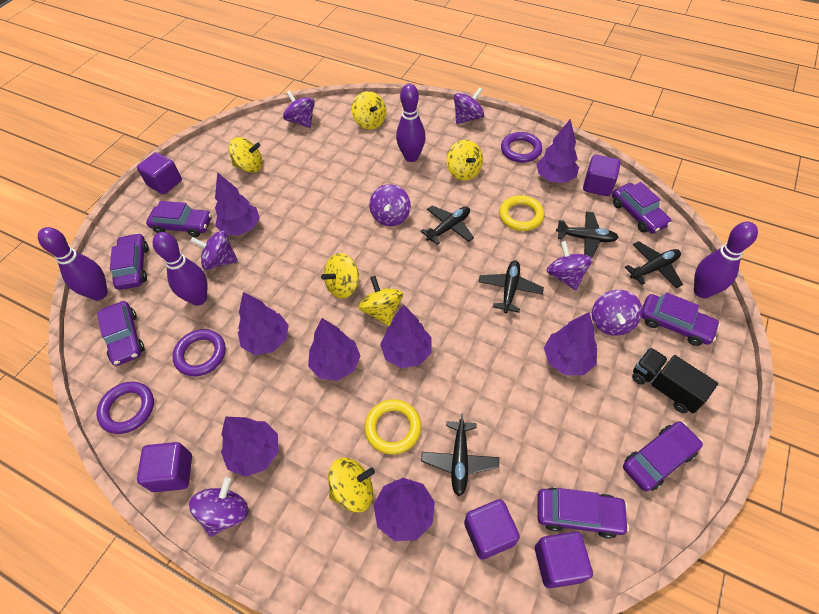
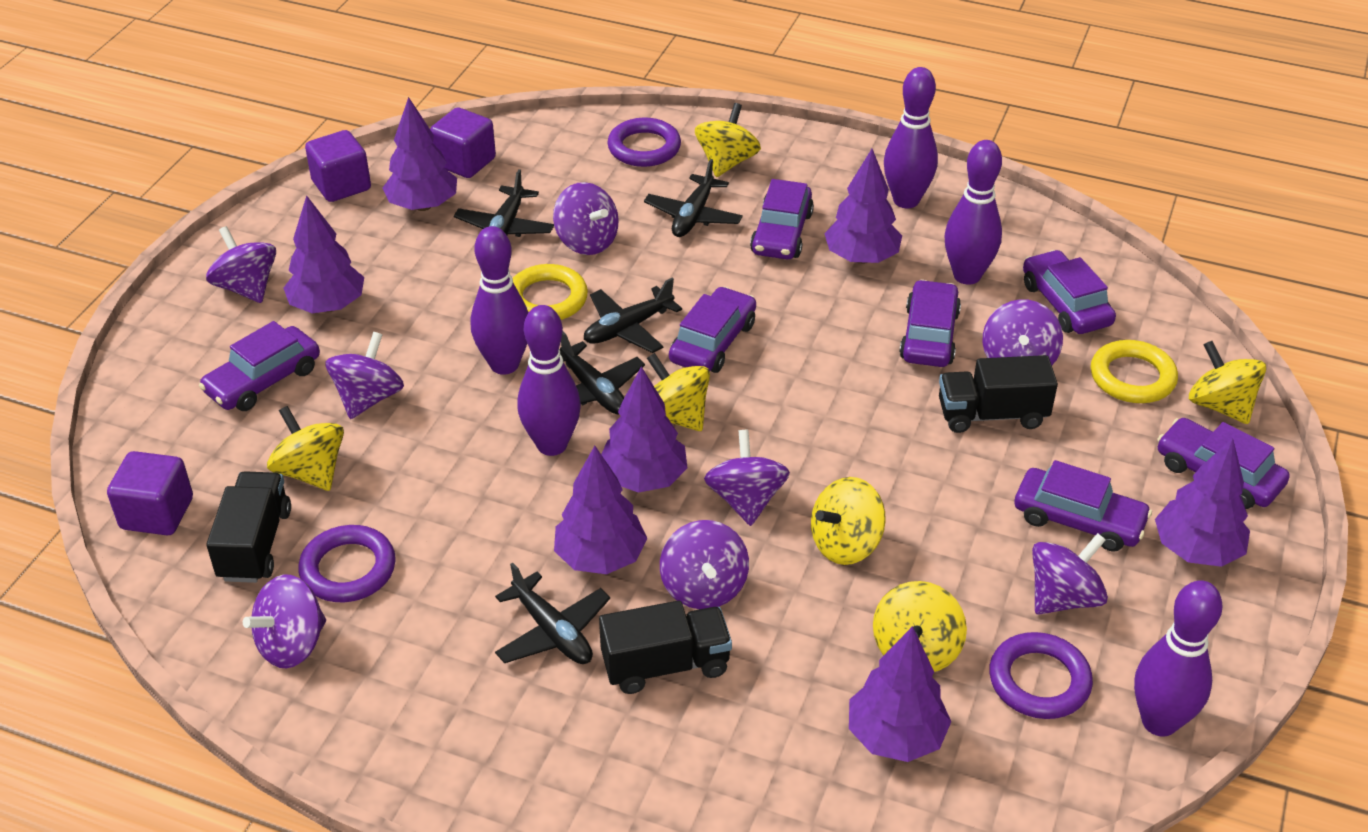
black truck: [632,348,718,413] = 1 -> [206,471,291,583] [599,600,732,694] [939,355,1058,433] = 3
purple bowling pin: [38,227,108,301] [153,232,208,306] [396,83,426,162] [694,222,758,298] = 4 -> [471,226,529,375] [517,305,581,456] [884,67,938,208] [945,140,1002,285] [1134,580,1223,737] = 5
purple cube: [137,152,182,195] [137,442,192,492] [464,499,520,560] [535,532,593,588] [583,155,621,196] = 5 -> [107,451,193,535] [305,130,371,202] [430,108,496,178] = 3
purple spinning top: [189,478,249,537] [190,231,238,270] [283,90,315,128] [369,184,411,226] [454,87,484,124] [547,241,593,290] [592,290,642,336] = 7 -> [206,226,276,303] [243,574,326,668] [325,332,404,419] [553,182,619,255] [660,520,749,609] [704,430,790,526] [982,299,1063,365] [1032,533,1108,615] = 8
purple tree: [215,172,260,236] [221,417,278,477] [238,292,289,355] [308,318,360,381] [373,478,435,541] [380,305,432,368] [536,119,579,183] [544,312,597,375] = 8 -> [284,195,364,313] [383,97,457,211] [554,446,647,574] [601,367,687,493] [824,149,902,264] [849,626,951,762] [1155,438,1250,567] = 7

